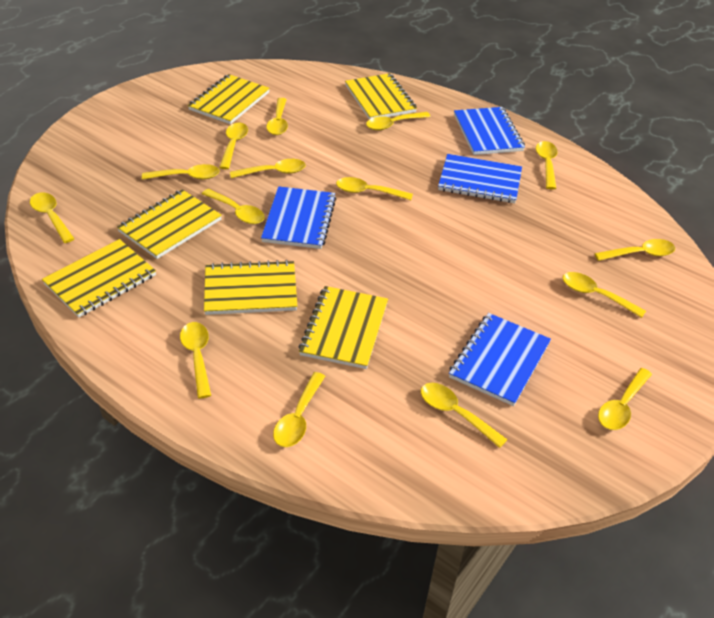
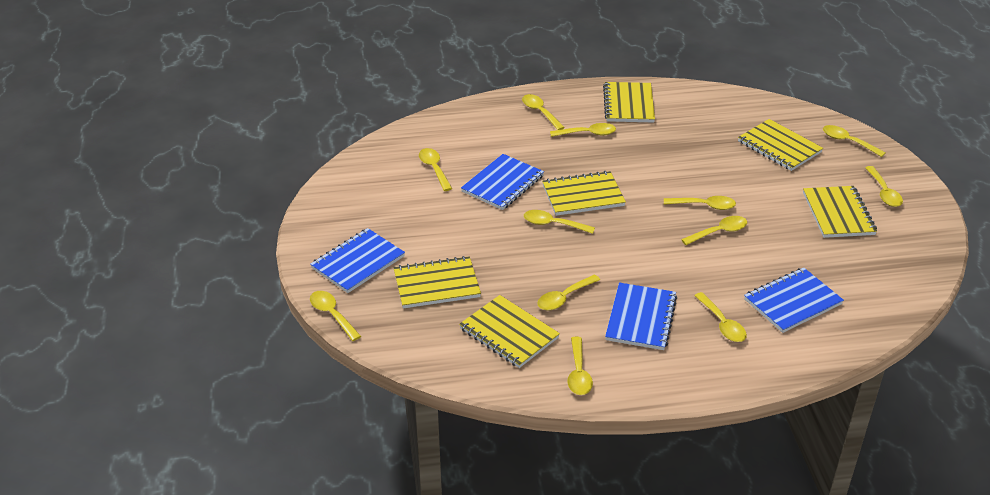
yellow spoon: [30,192,74,243] [142,164,220,180] [180,322,211,398] [202,189,265,224] [219,123,248,169] [230,159,306,178] [266,98,288,135] [273,372,325,447] [336,177,413,200] [366,112,430,130] [421,383,507,448] [536,141,558,190] [562,272,646,318] [595,239,675,261] [598,368,652,430] = 15 -> [310,291,361,341] [419,148,452,191] [522,94,565,130] [524,210,595,234] [537,274,600,311] [550,123,616,137] [567,337,593,395] [664,196,736,210] [681,216,747,245] [694,292,747,342] [823,125,886,157] [865,166,903,207] = 12

